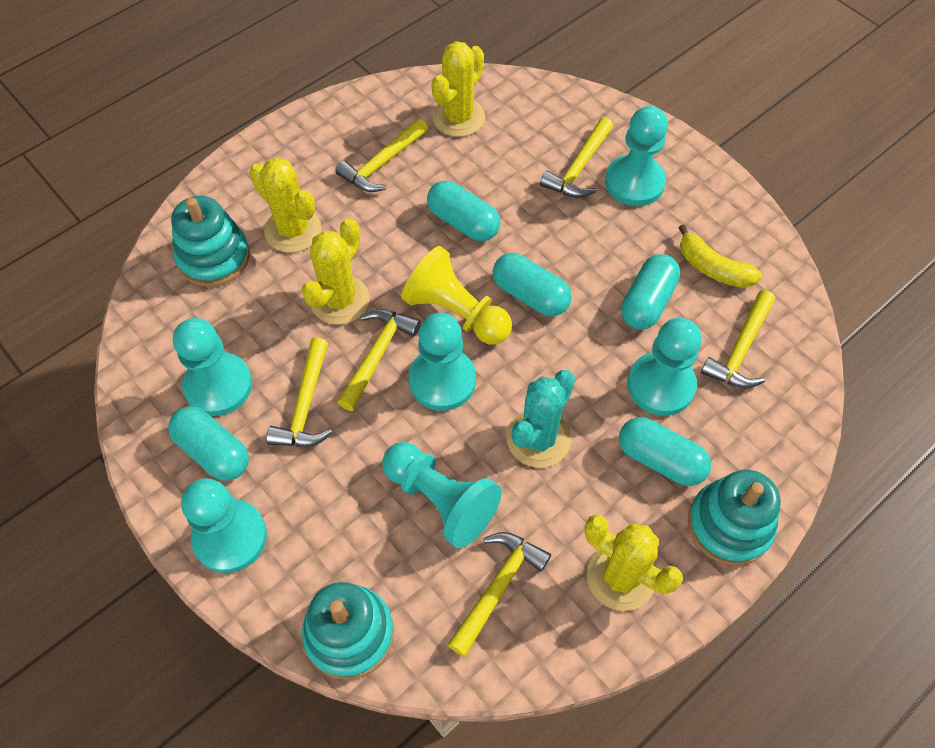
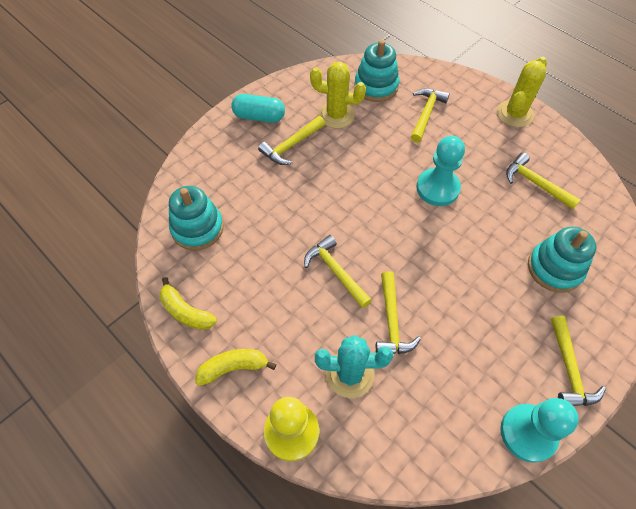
turquoise capsule: [168,406,249,481] [427,181,500,241] [493,253,572,316] [619,417,711,486] [621,254,680,329] = 5 -> [231,94,285,123] = 1
turquoise pawn: [173,318,252,416] [181,478,267,573] [382,442,502,548] [409,313,476,411] [605,106,668,206] [628,318,702,416] = 6 -> [416,136,465,206] [500,398,579,463] = 2
yellow banana: [678,224,762,288] = 1 -> [159,277,217,330] [195,349,276,386] = 2
yellow cactus: [249,158,321,253] [302,218,370,325] [431,41,485,137] [585,514,683,611] = 4 -> [310,62,366,129] [497,56,547,127] = 2

